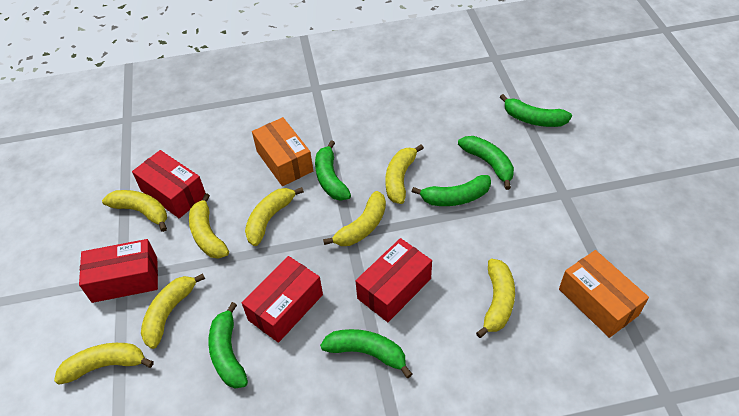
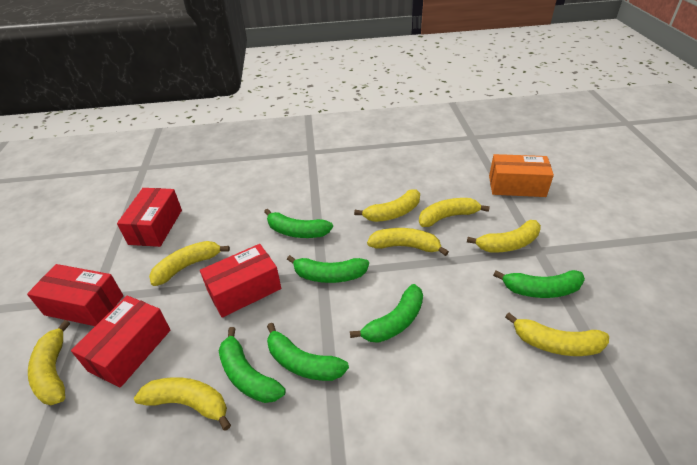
orange box: [252,117,313,186] [559,250,649,338] = 2 -> [489,154,554,197] = 1

